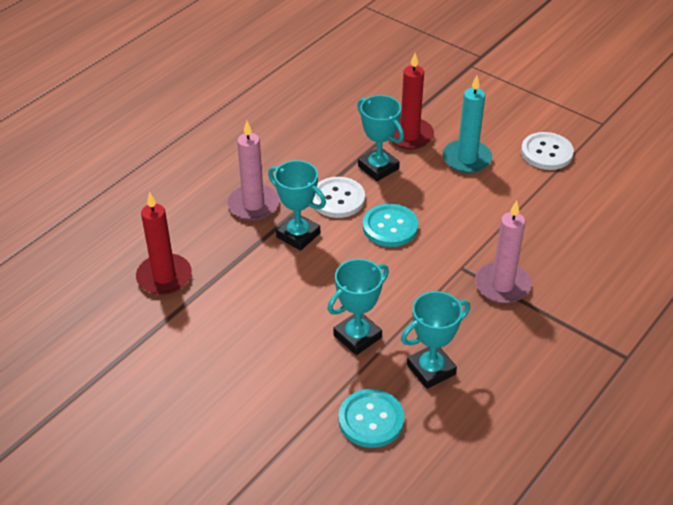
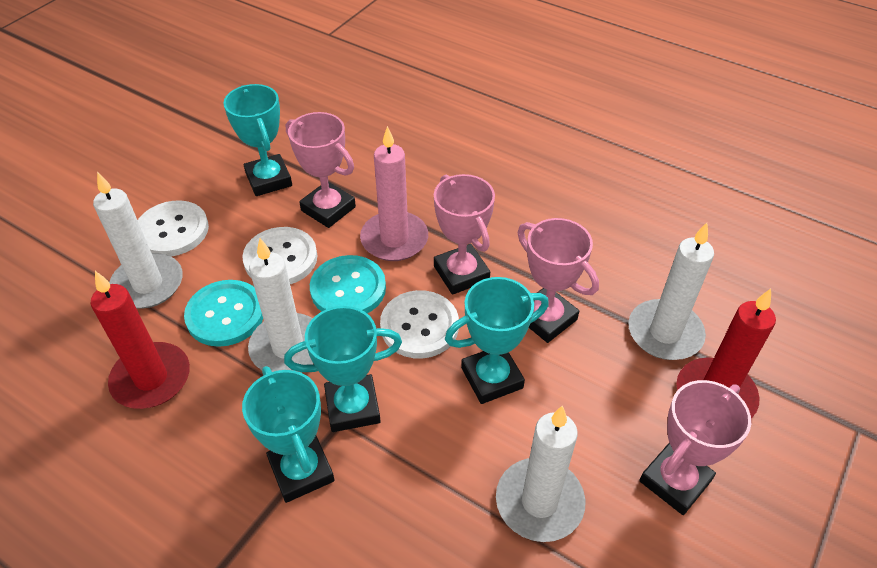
pink candle: [227,121,279,221] [475,201,531,304] = 2 -> [360,126,428,261] = 1
pink trophy: none = 0 -> [286,112,356,228] [434,174,495,295] [518,218,599,343] [639,380,751,515] = 4
turquoise candle: [443,75,492,173] = 1 -> none = 0
white button: [312,177,365,218] [521,132,574,170] = 2 -> [138,200,209,256] [242,227,317,284] [380,290,459,359] = 3
white candle: none = 0 -> [93,172,183,309] [248,238,314,372] [496,405,585,542] [628,223,714,360] = 4

